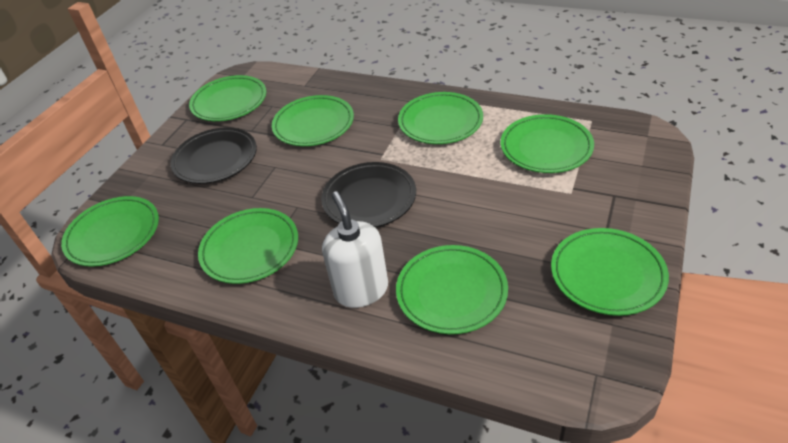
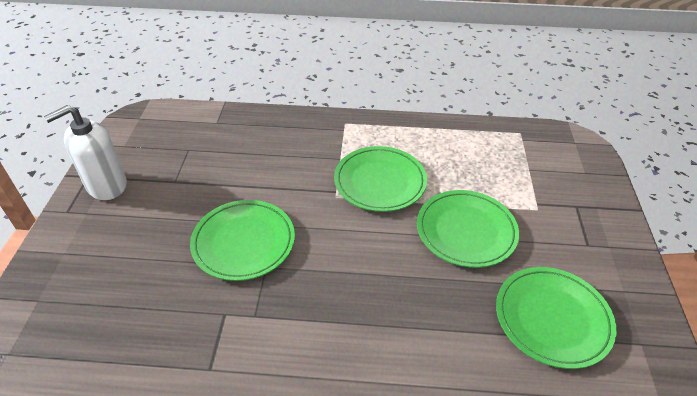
black plate: [171,127,257,184] [321,162,416,227] = 2 -> none = 0
green plate: [61,196,159,267] [189,75,266,121] [198,208,298,284] [272,95,354,146] [396,245,508,334] [398,92,483,144] [500,114,594,173] [551,228,669,316] = 8 -> [190,200,295,281] [334,146,427,212] [417,190,519,268] [496,267,616,369] = 4

